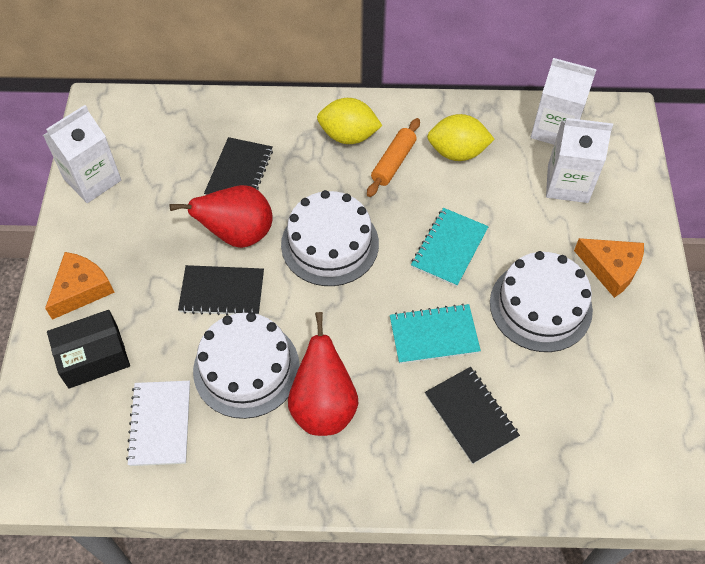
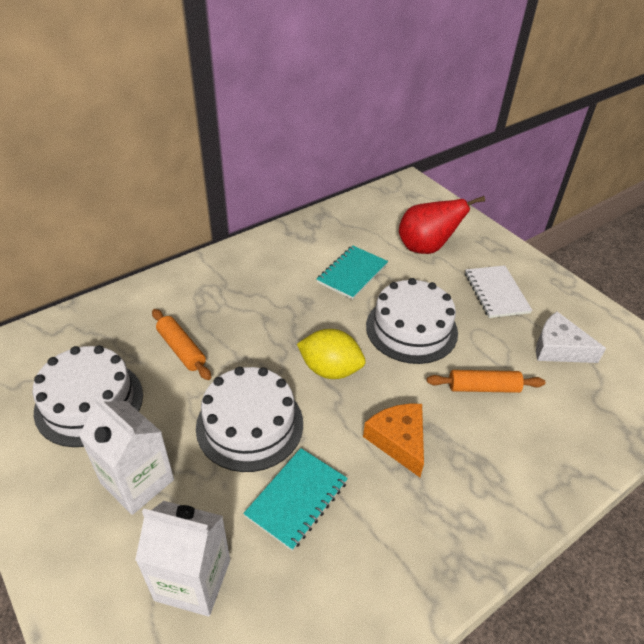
black box: [47,310,130,389] = 1 -> none = 0
black notebook: [178,265,264,316] [204,137,273,195] [425,367,520,464] = 3 -> none = 0
orange cheese: [45,252,115,320] [574,238,644,298] = 2 -> [363,404,424,477] = 1
orange rolling pin: [367,118,420,197] = 1 -> [152,309,211,380] [427,370,545,393] = 2
red pear: [169,185,273,248] [288,312,358,436] = 2 -> [399,196,485,254] = 1
white carton: [43,105,121,203] [531,58,597,145] [546,118,613,203] = 3 -> [79,395,174,515] [135,501,230,617] = 2
white cheese: none = 0 -> [536,312,606,363] = 1
yellow lemon: [317,98,383,144] [427,114,495,161] = 2 -> [297,329,365,379] = 1

